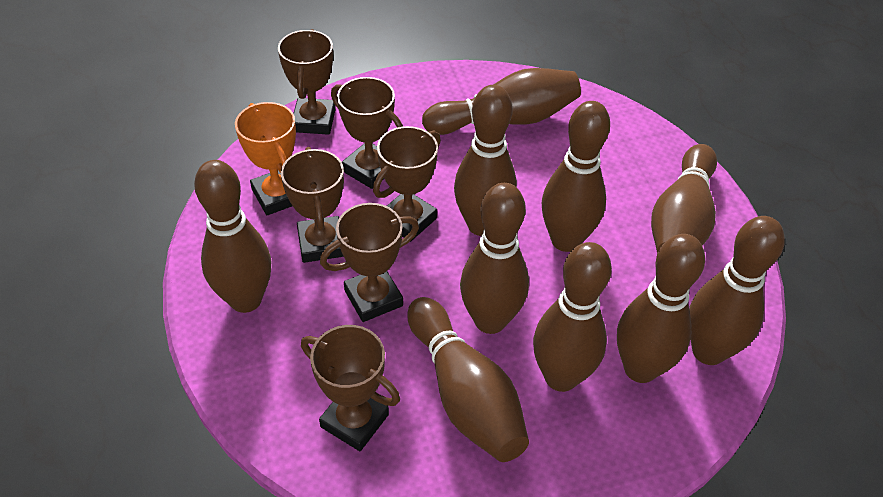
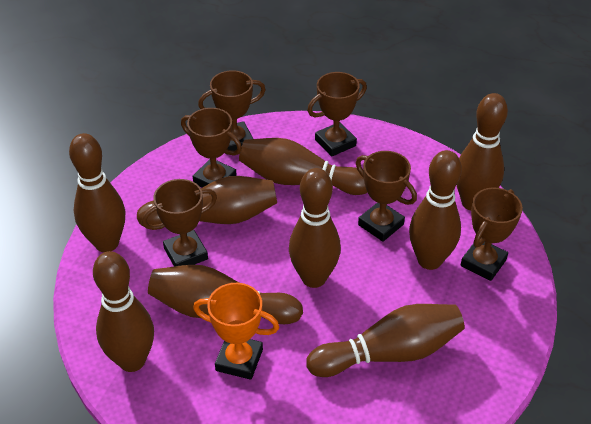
brown bowling pin: [194,160,272,313] [407,297,529,462] [422,68,581,135] [454,85,517,236] [460,183,529,334] [533,242,612,392] [542,101,610,252] [617,234,705,383] [651,144,717,253] [689,216,785,365] = 10 -> [69,133,125,252] [93,251,154,372] [137,176,277,227] [148,265,303,324] [239,138,368,195] [289,168,341,288] [306,304,465,377] [409,150,462,270] [457,93,508,211] = 9

